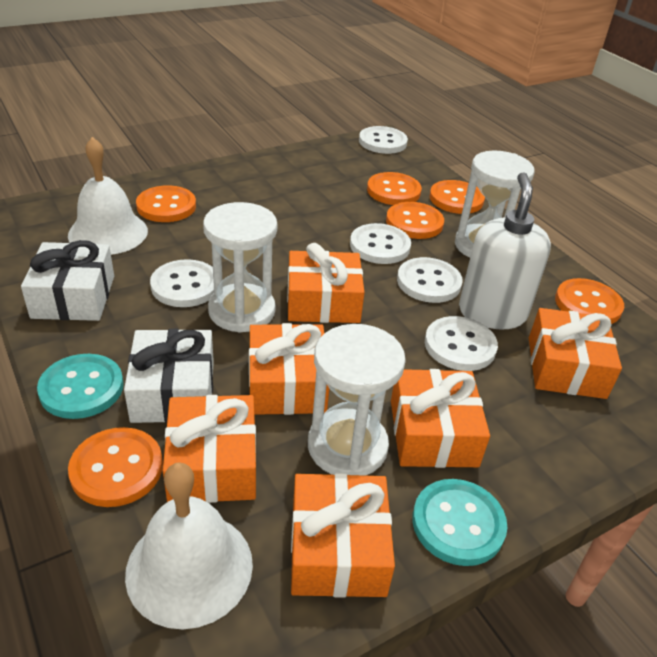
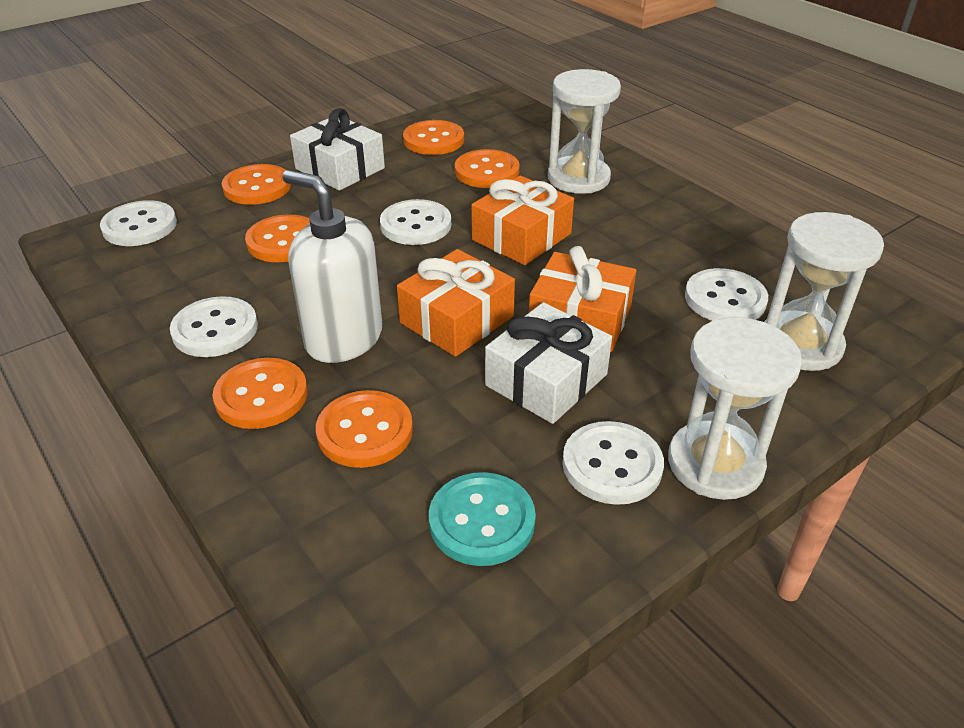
orange gift: [163,395,256,503] [249,323,329,415] [287,243,365,323] [291,473,395,598] [391,369,490,468] [529,308,622,399] = 6 -> [397,249,515,357] [471,176,574,265] [529,246,636,352] = 3
turquoise button: [37,354,124,419] [412,479,507,566] = 2 -> [429,472,536,566] = 1
white bell: [68,137,148,255] [125,462,253,629] = 2 -> none = 0

